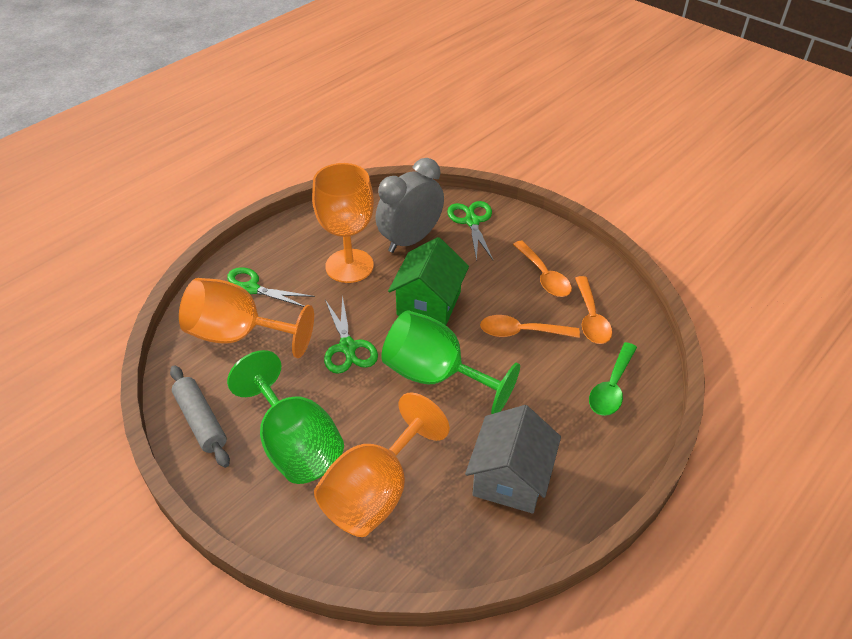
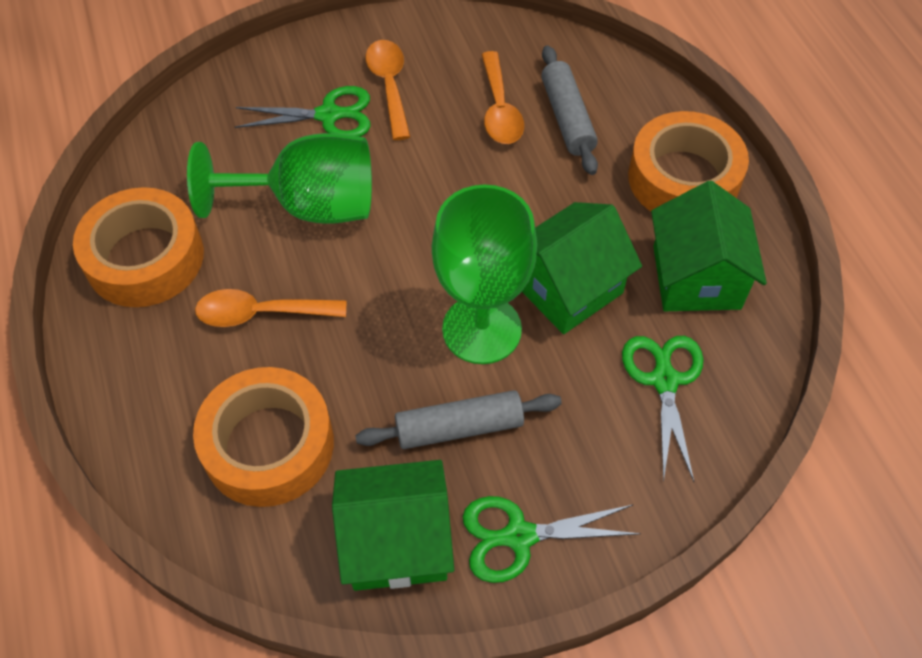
green house: [388,237,469,325] = 1 -> [332,460,454,591] [522,202,642,334] [651,181,767,311] = 3
green spoon: [589,342,637,416] = 1 -> none = 0
grey clock: [375,158,444,253] = 1 -> none = 0
grey house: [465,405,561,514] = 1 -> none = 0
grey rolling pin: [170,365,230,468] = 1 -> [355,390,562,449] [541,45,598,175] = 2
orange goblet: [179,278,314,358] [312,163,374,283] [314,392,450,537] = 3 -> none = 0
orange tape: none = 0 -> [73,187,204,307] [193,367,334,507] [628,111,749,211] = 3

